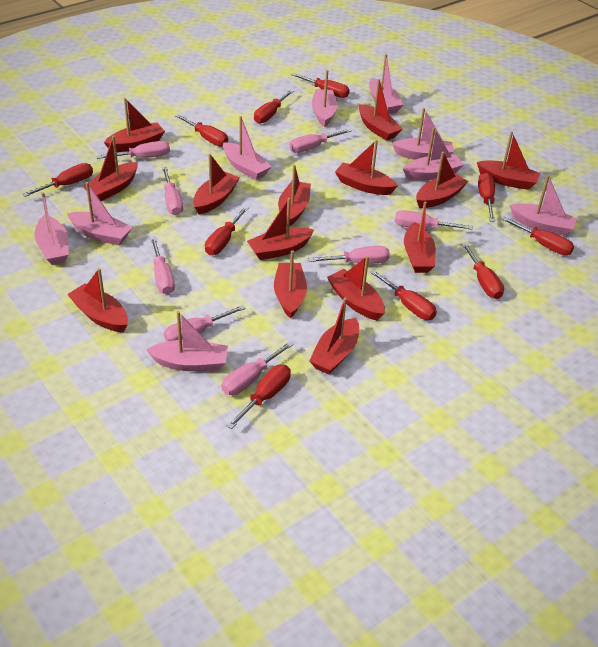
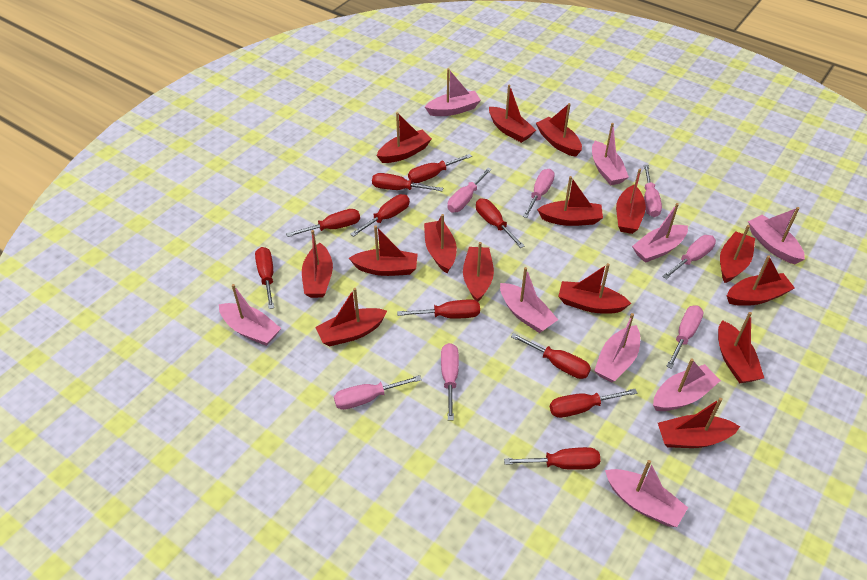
pink screwdriver: [97,141,170,159] [150,237,175,294] [162,167,183,215] [164,305,246,342] [222,341,294,395] [289,128,352,153] [308,246,390,264] [395,210,473,230] = 8 -> [334,375,422,410] [441,343,459,420] [448,168,492,212] [522,169,555,218] [644,165,662,217] [662,235,716,279] [666,305,704,369] = 7
red boat: [67,268,128,332] [83,135,138,201] [104,98,165,152] [193,154,240,215] [247,198,314,260] [274,250,307,319] [278,165,311,226] [309,298,359,374] [327,256,385,321] [335,140,398,195] [359,79,402,141] [404,202,436,273] [416,152,468,208] [477,131,540,190] = 14 -> [302,230,333,298] [315,288,387,346] [349,225,418,276] [377,112,432,163] [424,214,457,273] [463,242,494,302] [489,84,536,143] [536,103,582,157] [537,176,603,226] [558,263,631,314] [616,169,646,234] [658,398,740,448] [718,312,764,384] [720,225,755,283] [727,255,795,306] = 15

